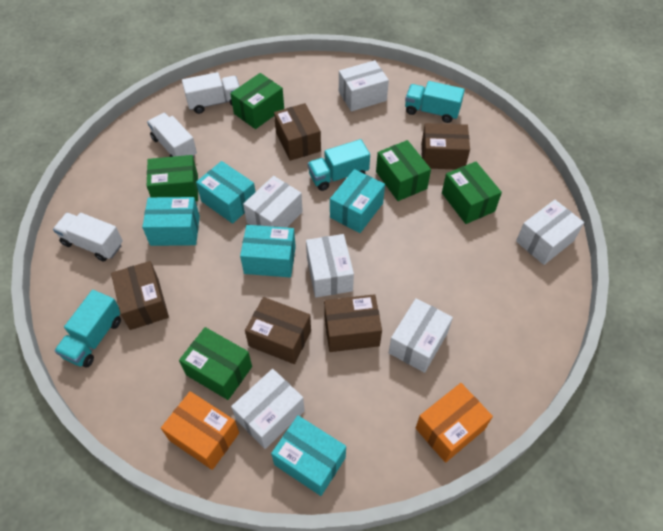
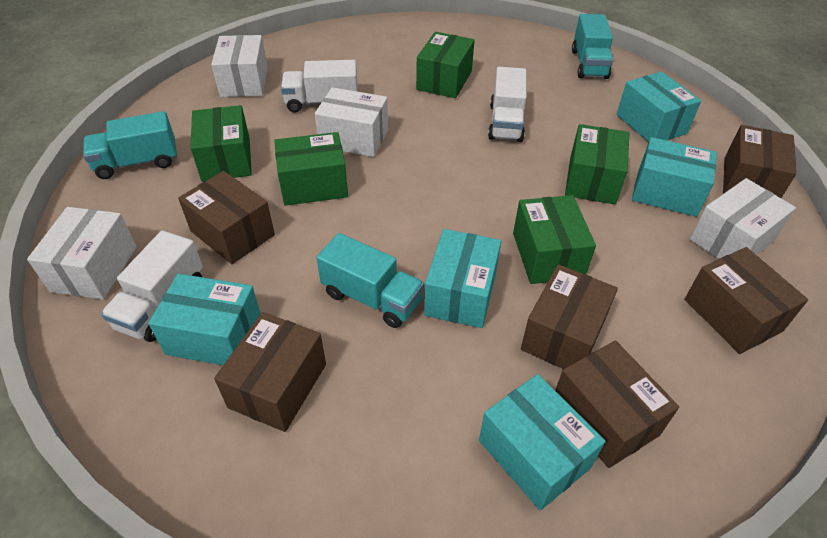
brown box: [111,261,169,330] [245,297,311,364] [274,103,321,161] [324,294,382,352] [421,123,470,169] = 5 -> [178,171,275,264] [214,312,326,432] [521,264,618,369] [555,341,679,468] [684,247,808,354] [723,125,797,198] = 6
orange box: [161,391,239,470] [416,383,493,463] = 2 -> none = 0
white box: [231,369,305,449] [243,176,303,228] [306,234,354,298] [339,60,389,112] [389,298,453,373] [516,200,584,265] = 6 -> [27,207,137,300] [211,35,268,97] [315,87,388,157] [690,178,796,259] = 4

